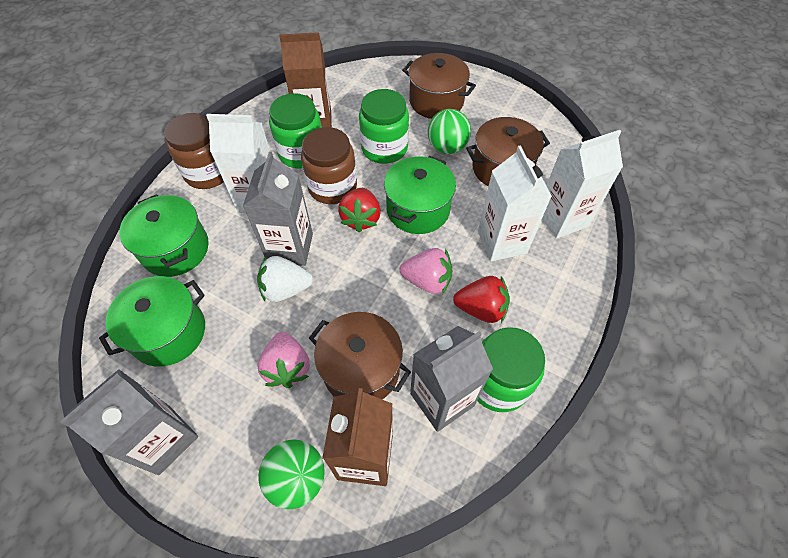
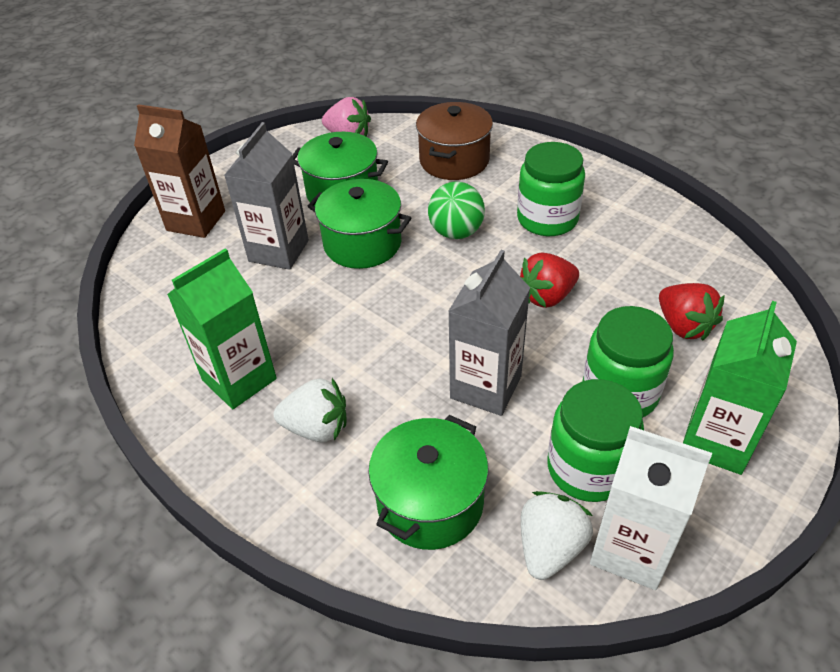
brown carton: [279,32,332,128] [322,388,393,486] = 2 -> [134,104,225,238] = 1
brown jar: [164,113,224,189] [301,127,357,204] = 2 -> none = 0
brown pot: [309,312,411,399] [402,53,476,119] [466,117,550,186] = 3 -> [416,102,493,180] = 1
green ball: [258,439,325,509] [428,109,471,154] = 2 -> [428,181,485,239] = 1
green carton: none = 0 -> [167,248,277,409] [683,301,797,475] = 2
grey carton: [60,369,198,475] [243,151,313,266] [410,326,493,432] = 3 -> [224,122,309,270] [448,250,530,416] = 2
pink strawberry: [258,332,310,388] [400,248,452,294] = 2 -> [322,97,371,137] = 1
white carton: [206,114,270,213] [478,146,552,262] [542,130,623,239] = 3 -> [590,426,712,590] = 1
white strawberry: [257,256,313,302] = 1 -> [274,378,347,443] [521,491,593,580] = 2

